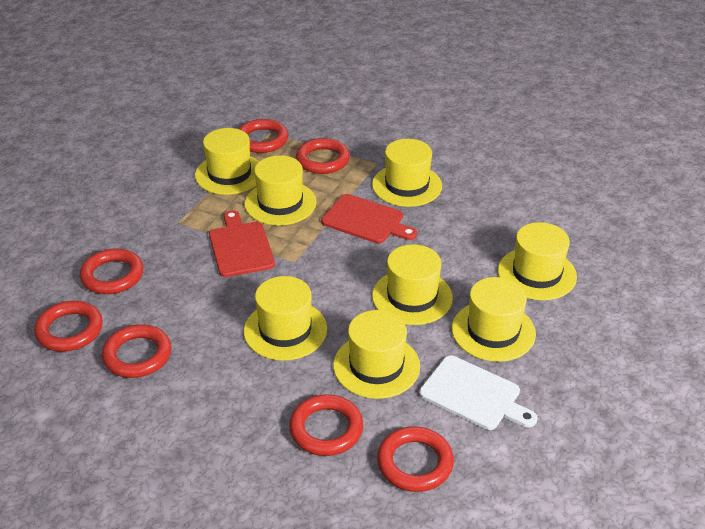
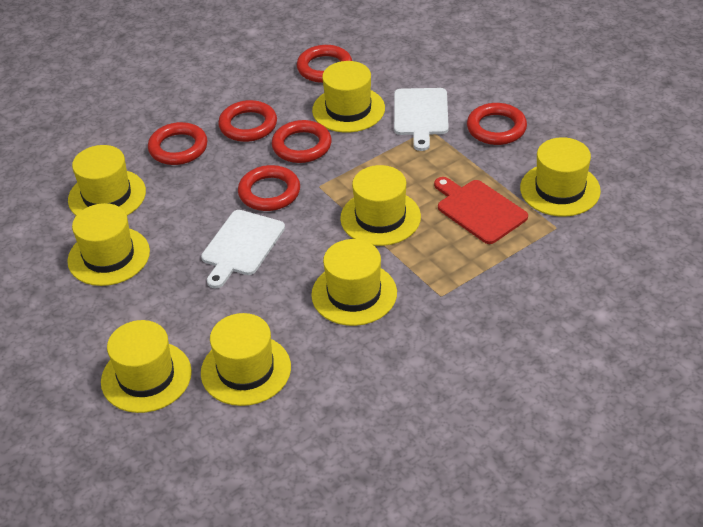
red cutting board: [209,210,275,277] [321,194,417,243] = 2 -> [434,177,528,244] = 1
red ring: [34,301,103,352] [79,248,143,294] [102,324,171,378] [239,119,288,153] [289,394,363,456] [296,138,350,174] [377,426,454,492] = 7 -> [148,122,207,165] [218,100,277,142] [238,165,300,211] [272,120,332,163] [297,45,352,83] [467,103,527,145] = 6
white cutting board: [419,355,538,430] = 1 -> [201,210,285,289] [394,88,449,151] = 2

